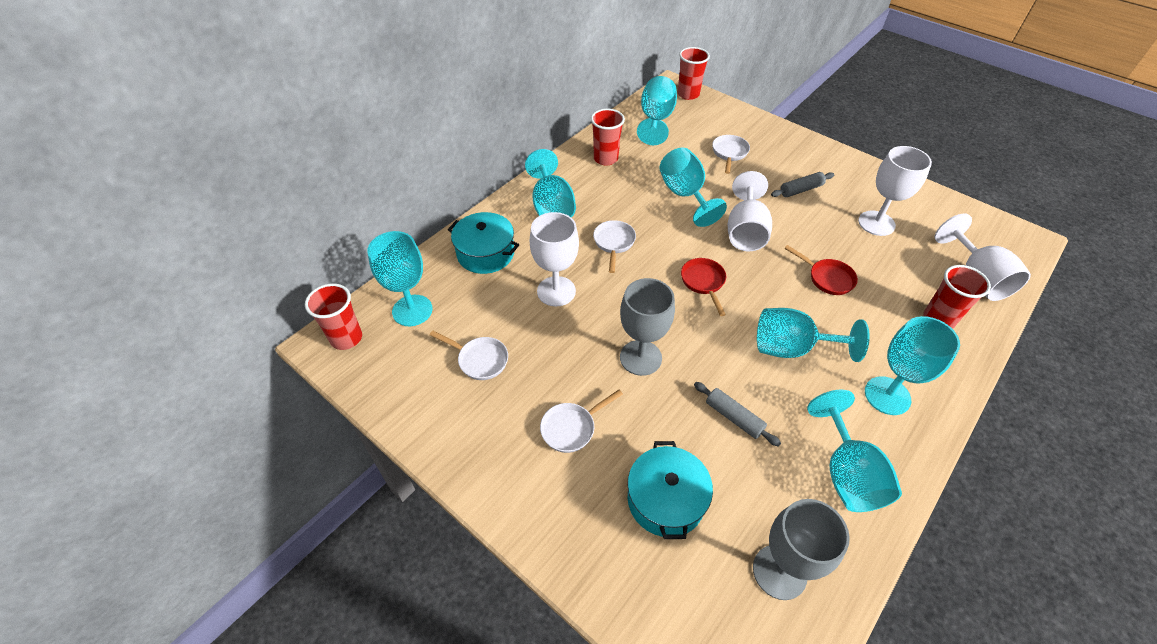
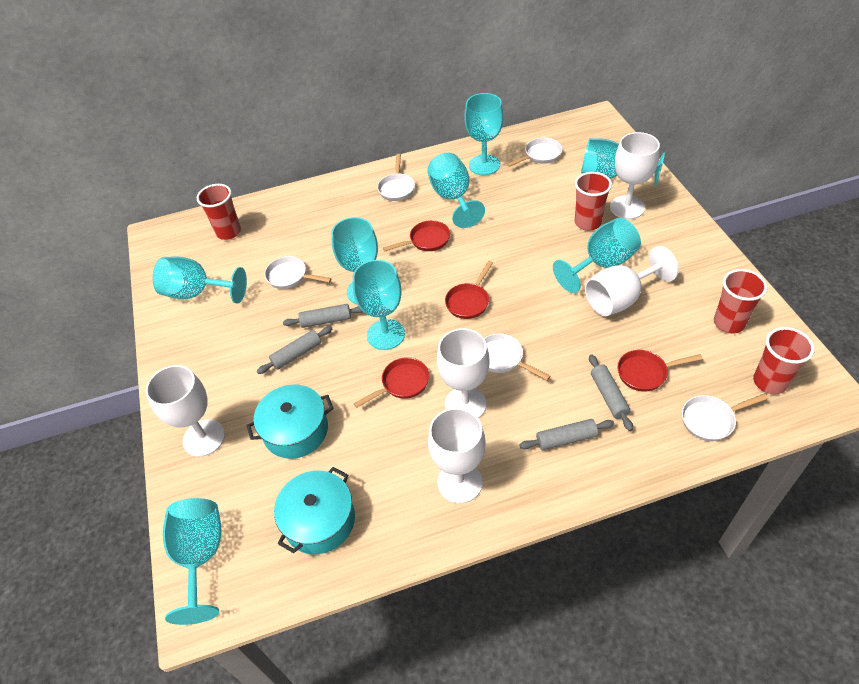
grey goblet: [620,278,675,376] [753,499,850,600] = 2 -> none = 0
grey rolling pin: [694,382,781,447] [771,172,834,197] = 2 -> [257,326,333,374] [283,304,363,328] [519,419,614,450] [589,354,633,431] = 4
red pan: [681,258,726,316] [784,245,858,295] = 2 -> [354,357,429,408] [383,220,450,251] [445,261,493,319] [617,350,703,392] = 4
turquoise goblet: [367,231,433,326] [525,149,576,218] [637,76,677,145] [659,148,727,227] [757,308,870,362] [807,390,902,512] [865,316,960,415] = 7 -> [153,256,247,304] [163,498,221,625] [331,217,378,304] [353,260,405,350] [427,153,485,228] [464,93,503,175] [553,218,641,293] [581,138,665,186] = 8
white goblet: [530,212,579,306] [728,171,772,251] [858,146,932,236] [935,214,1031,301] = 4 -> [146,365,225,457] [428,408,486,504] [437,328,490,418] [585,246,679,316] [610,132,660,219] = 5
white pan: [430,331,508,380] [540,390,623,453] [593,220,636,273] [712,135,750,174] = 4 -> [264,256,332,289] [377,154,415,201] [484,333,550,380] [507,138,563,167] [682,393,768,441] = 5

